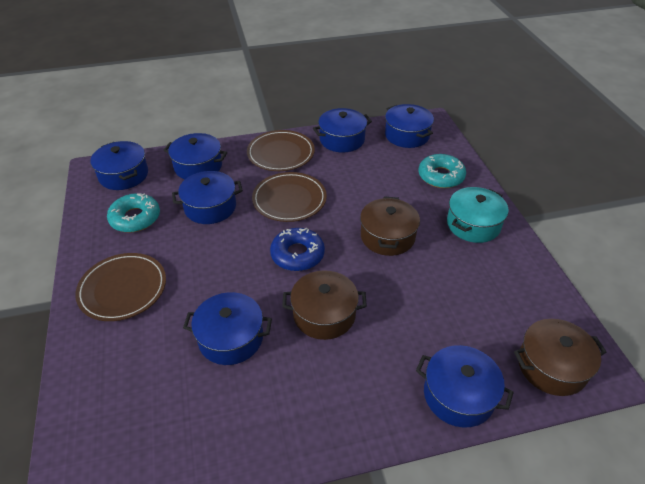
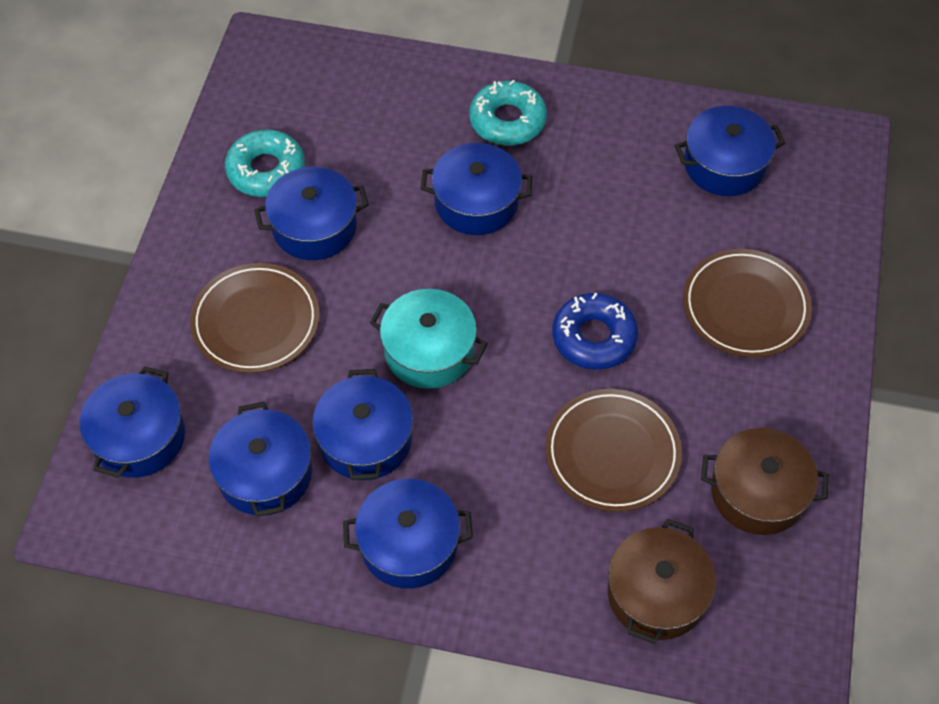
brown pot: [282,270,367,340] [360,196,420,256] [514,319,607,396] = 3 -> [608,519,716,644] [701,428,829,535] = 2

